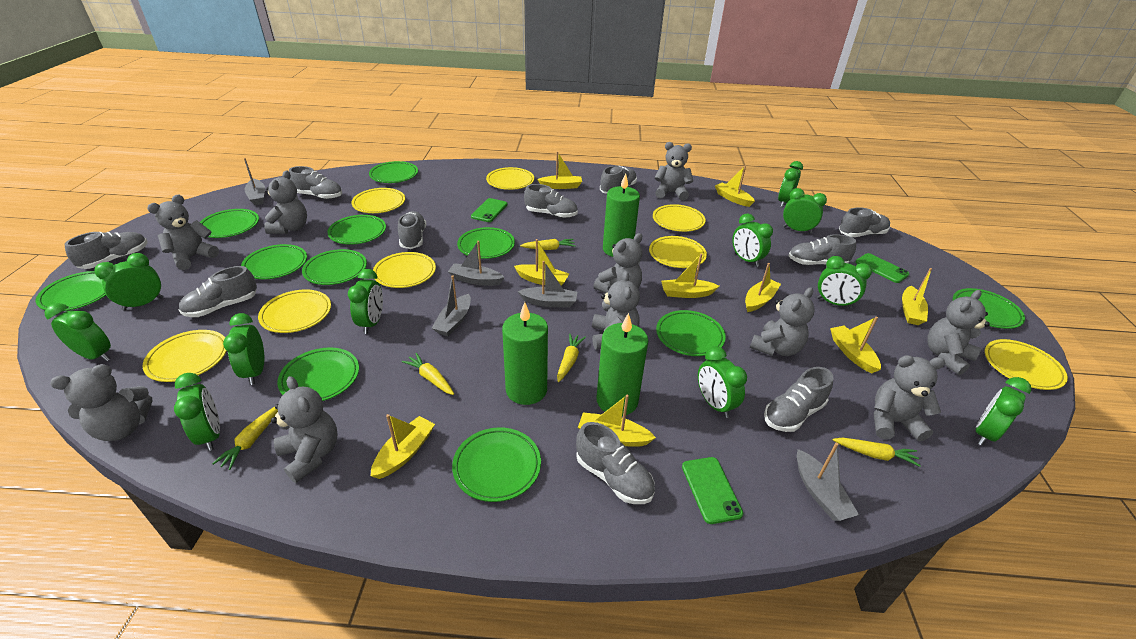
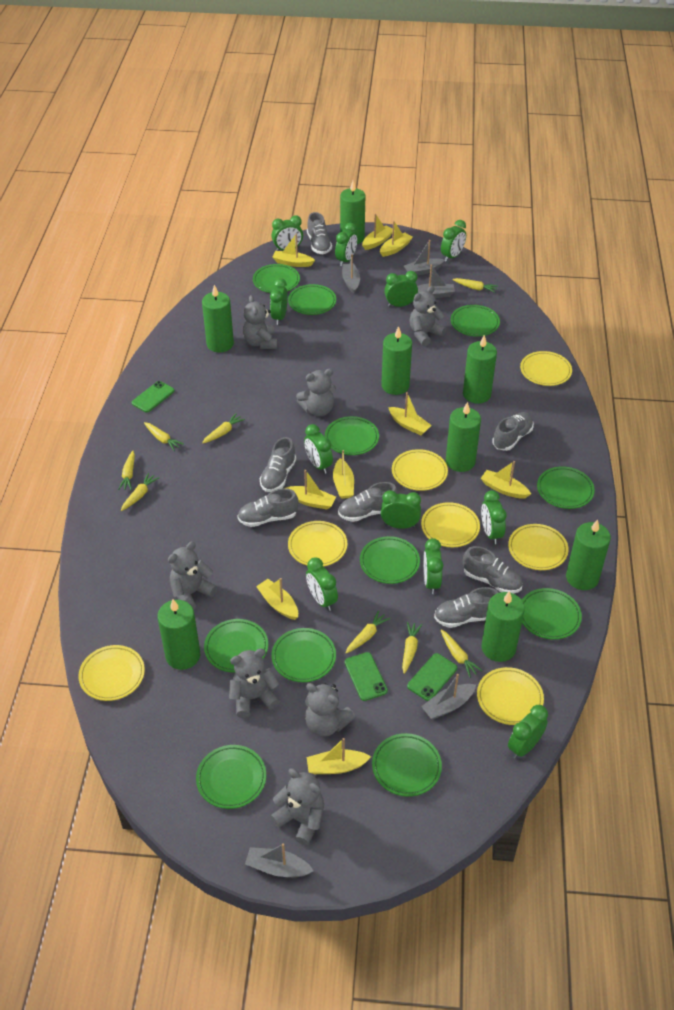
green candle: [502,302,548,405] [596,313,648,416] [603,173,640,257] = 3 -> [158,599,200,670] [202,285,234,352] [340,181,365,244] [381,326,412,395] [446,402,481,472] [463,335,497,404] [482,591,525,662] [566,519,611,590] = 8
grey shoe: [64,232,147,269] [179,266,257,317] [289,166,342,199] [398,211,426,249] [524,184,578,218] [576,422,655,504] [600,166,637,194] [764,367,833,432] [788,234,856,265] [839,207,890,237] = 10 -> [237,488,298,527] [260,437,296,492] [307,212,332,254] [338,482,398,522] [434,587,499,628] [463,546,523,594] [492,412,534,451] = 7
grey teddy bear: [50,364,152,441] [147,195,219,270] [264,170,307,234] [271,376,338,483] [592,271,640,350] [593,233,642,293] [655,142,693,200] [750,287,815,356] [874,355,945,441] [928,290,990,375] = 10 -> [168,542,217,610] [229,649,280,718] [243,295,278,349] [271,768,324,845] [296,369,336,416] [305,683,355,737] [409,286,446,346] = 7
yellow carrot: [212,407,278,470] [402,353,454,395] [520,239,575,250] [557,334,586,382] [833,438,921,467] = 5 -> [118,451,135,490] [121,473,159,511] [144,422,184,451] [202,414,245,444] [346,611,390,654] [402,622,422,674] [441,630,483,678] [453,278,498,293] = 8
yellow plate: [143,330,227,382] [258,290,331,333] [351,188,405,213] [373,252,436,288] [486,167,534,190] [649,236,707,268] [653,204,706,232] [985,339,1068,390] = 8 -> [78,645,145,701] [288,521,347,566] [392,449,448,491] [421,502,480,547] [477,667,544,725] [508,524,569,570] [520,351,572,386] = 7

